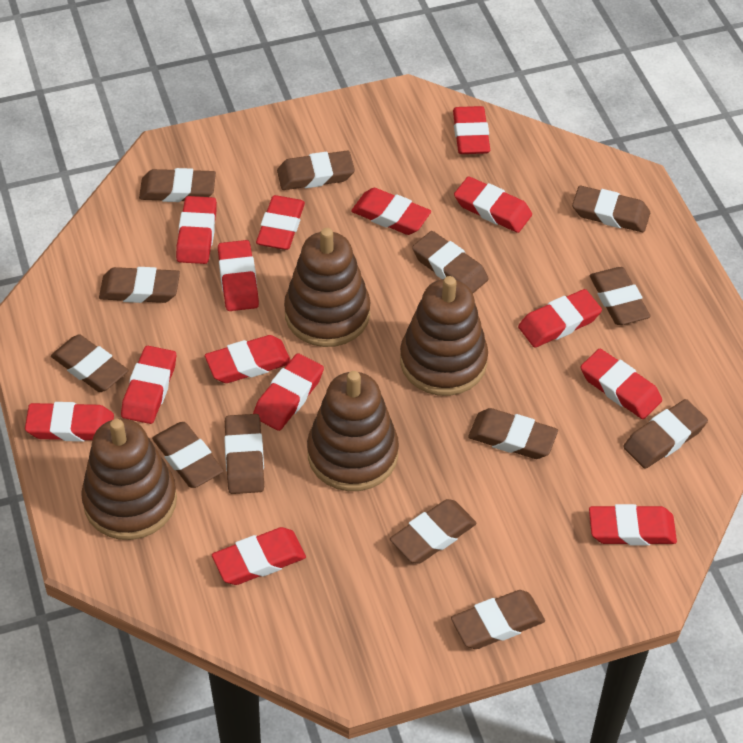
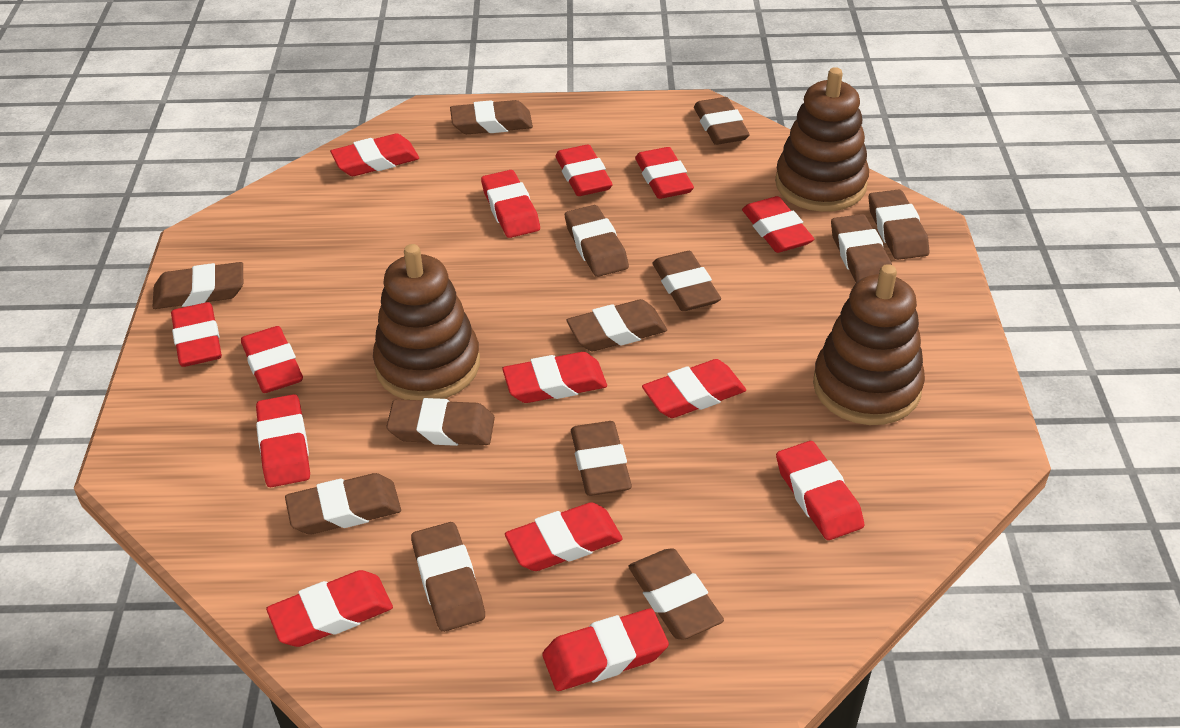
brown stacking toy: [81,419,177,540] [284,228,370,347] [307,371,399,491] [400,276,488,396] = 4 -> [373,244,480,400] [775,67,869,212] [813,264,925,425] = 3

